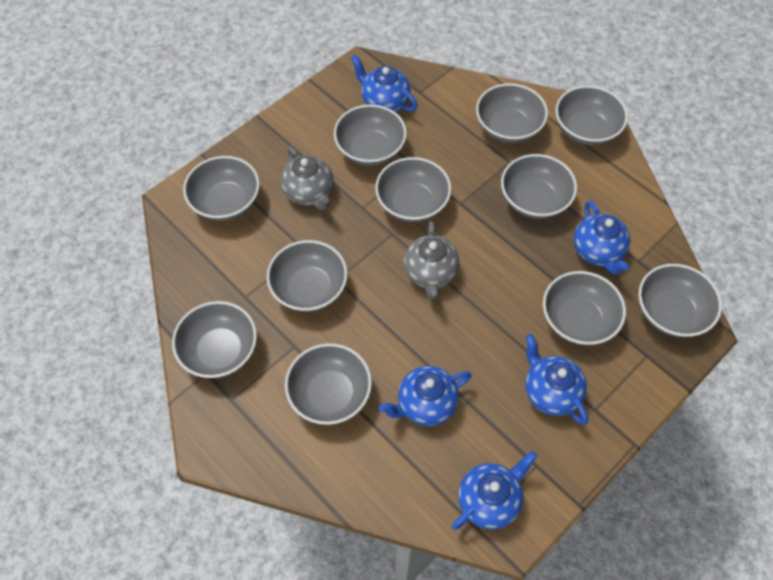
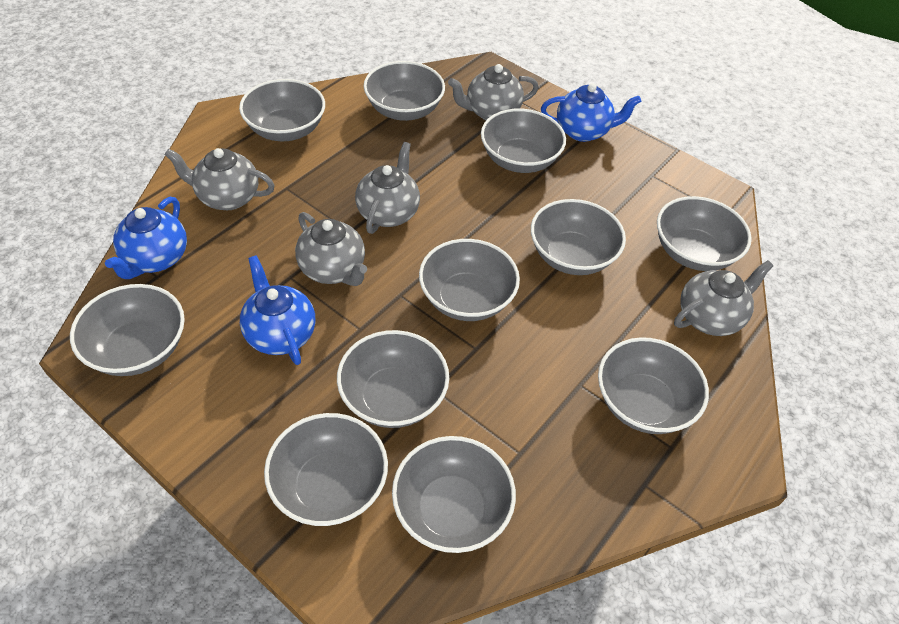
blue teapot: [351,55,418,112] [379,366,472,426] [452,451,537,530] [525,334,588,425] [574,201,630,275] = 5 -> [105,197,187,279] [240,255,316,365] [541,83,641,142] = 3
grey teapot: [281,146,334,210] [404,221,460,299] = 2 -> [165,148,275,210] [295,212,367,286] [355,142,420,234] [448,64,538,120] [674,260,774,336] = 5

